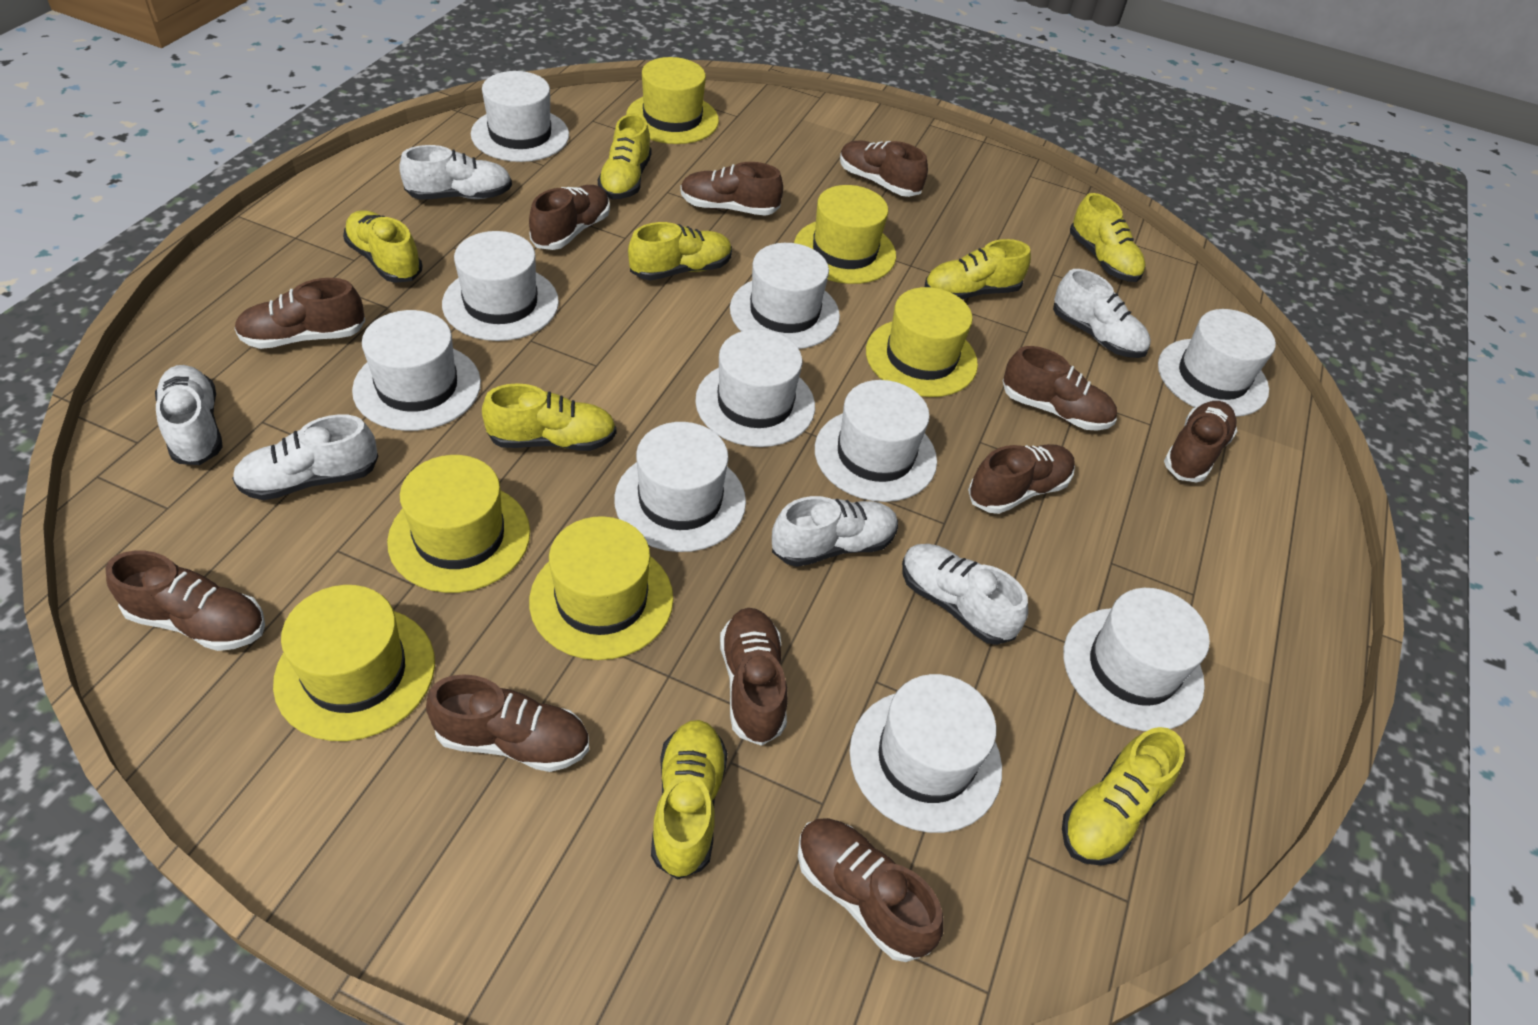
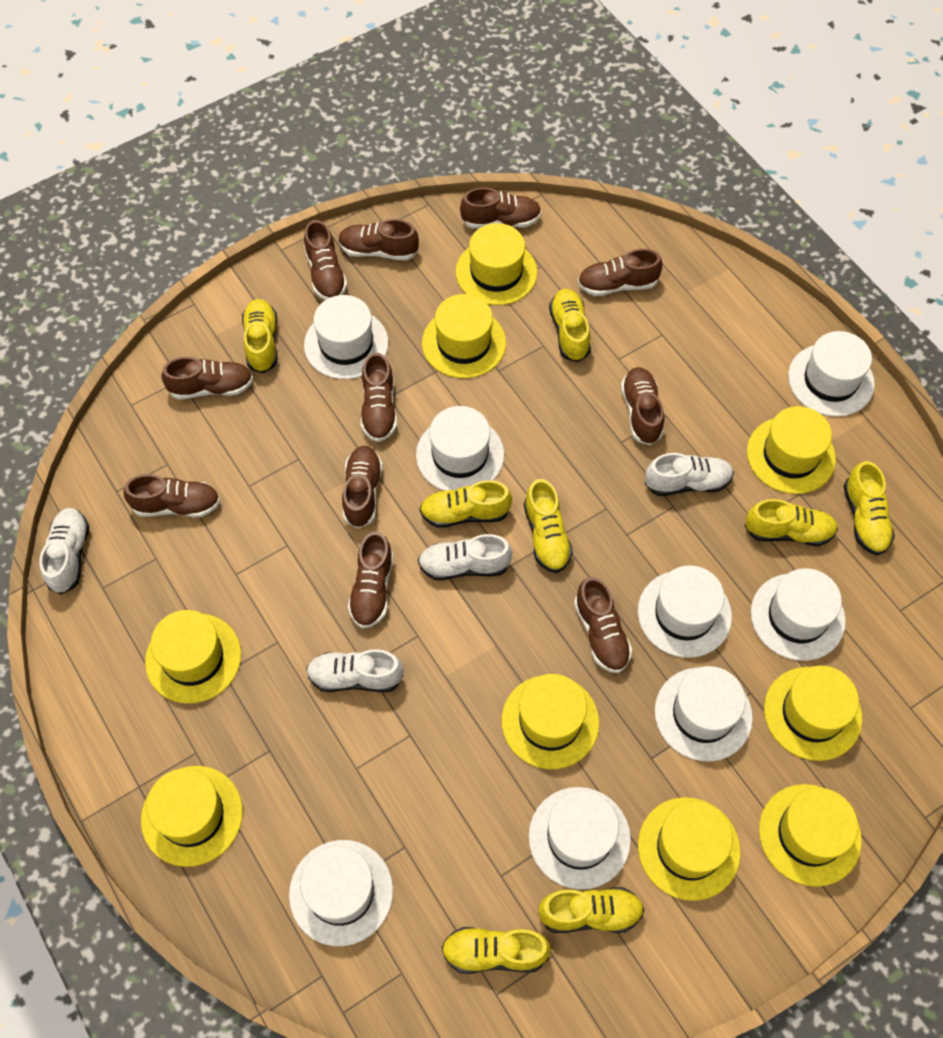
white hat: [352,310,481,431] [442,231,559,341] [471,71,569,162] [614,422,746,552] [695,329,815,447] [730,243,840,349] [815,380,937,502] [850,674,1002,833] [1063,588,1210,731] [1158,309,1276,417] = 10 -> [289,840,393,946] [304,295,388,379] [416,406,504,491] [529,787,631,890] [638,565,732,658] [655,666,753,762] [751,568,846,661] [788,331,875,417] = 8
white shoe: [155,365,223,465] [232,414,378,500] [399,145,512,200] [772,496,898,567] [902,544,1028,645] [1053,269,1151,358] = 6 -> [39,508,89,594] [306,649,403,692] [418,534,512,580] [645,453,734,496] = 4
yellow hat: [273,585,435,741] [387,455,530,593] [529,516,673,660] [626,57,719,144] [794,185,896,284] [866,287,978,397] = 6 -> [141,766,243,867] [145,610,241,704] [422,294,506,378] [456,223,537,305] [502,674,599,769] [638,797,741,901] [747,406,836,494] [759,784,862,887] [764,666,862,761] = 9

